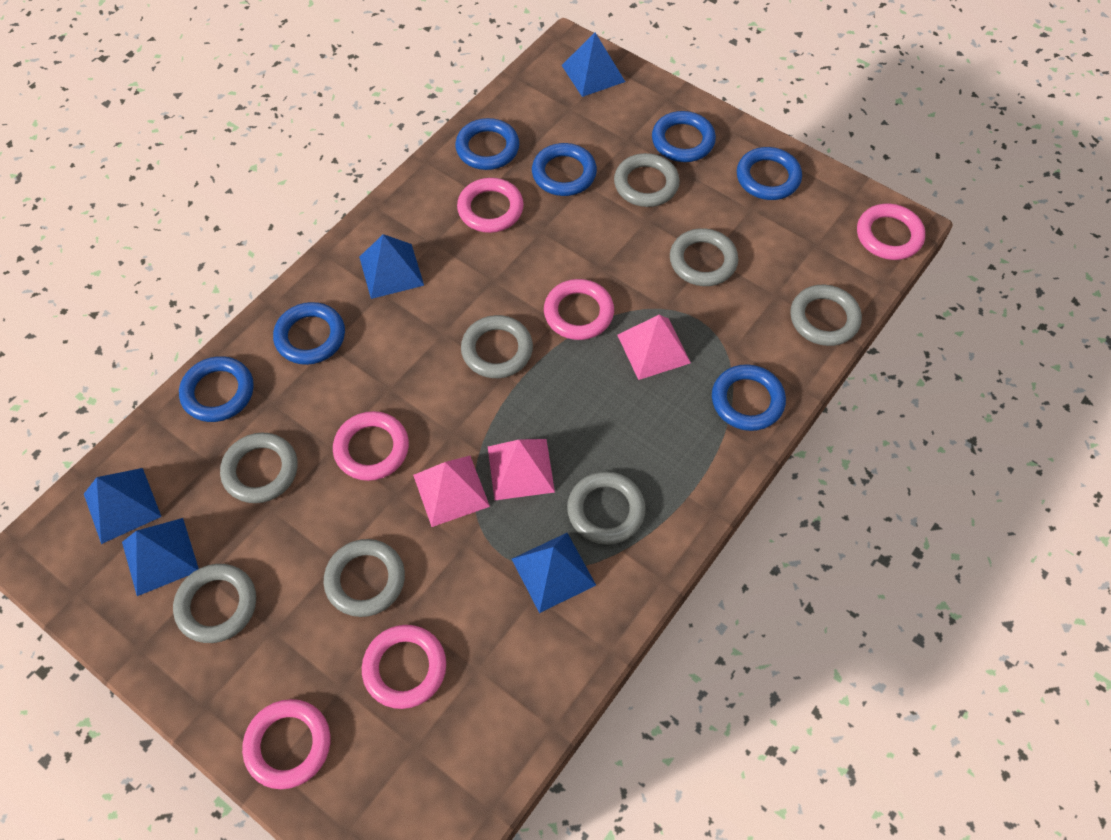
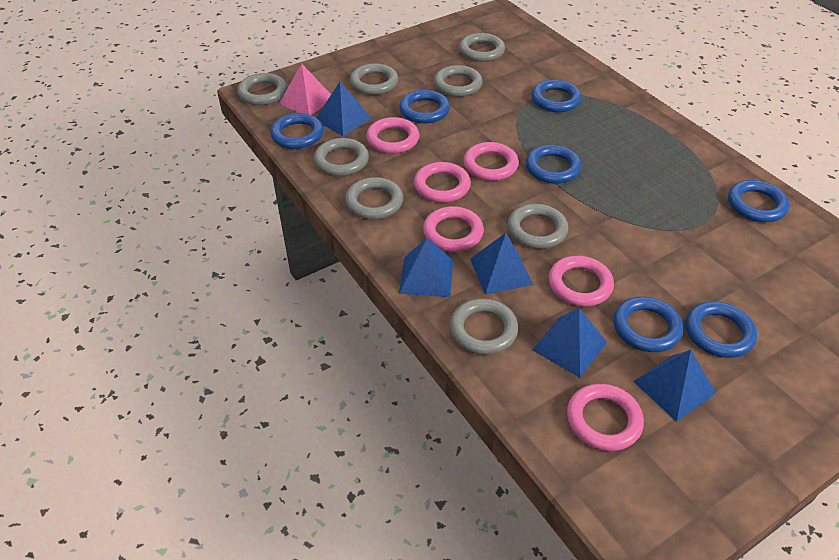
pink pyramid: [413,456,490,527] [488,439,555,500] [617,315,691,380] = 3 -> [279,64,331,115] = 1

